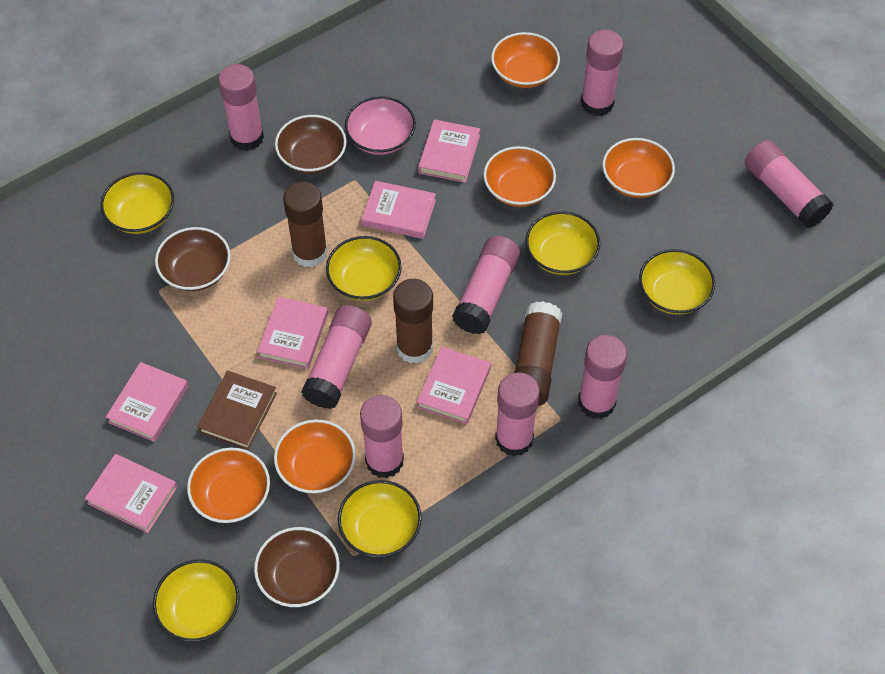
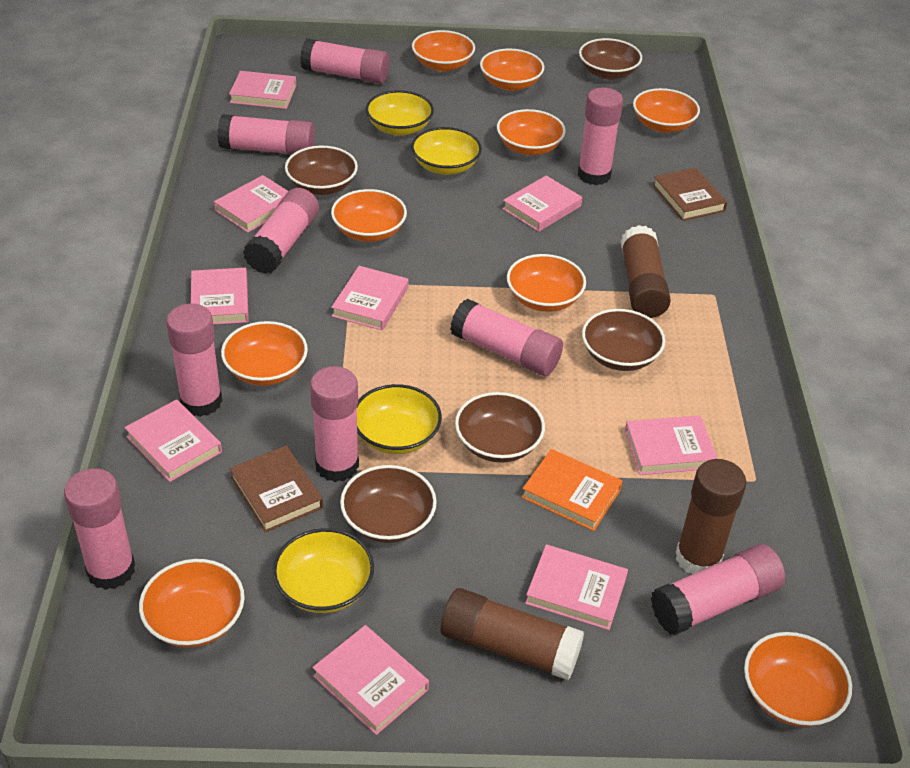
brown book: [198,371,277,450] = 1 -> [229,446,323,532] [653,168,727,221] = 2
brown bowl: [155,227,231,291] [254,527,340,607] [275,115,347,174] = 3 -> [285,146,358,195] [340,465,437,543] [455,392,545,463] [579,38,642,80] [582,309,665,371] = 5
orange book: none = 0 -> [521,449,623,531] = 1
orange bowl: [187,447,270,523] [274,419,356,493] [483,146,556,207] [491,32,560,88] [602,138,675,198] = 5 -> [139,559,245,648] [221,321,308,386] [331,189,407,242] [412,30,475,72] [480,49,544,91] [497,109,566,155] [507,254,586,312] [633,88,700,133] [744,632,852,727] = 9
pink book: [85,454,177,533] [106,362,189,442] [257,297,328,369] [362,181,436,239] [417,346,491,424] [418,119,480,183] = 6 -> [124,399,222,482] [191,268,249,325] [214,175,288,233] [229,71,296,109] [312,625,429,735] [331,266,409,330] [503,176,582,232] [525,544,628,630] [625,415,718,475] = 9
pink bowl: [345,96,416,155] = 1 -> none = 0
pink glue stick: [218,64,264,151] [301,305,372,409] [360,395,404,478] [452,236,520,334] [495,372,540,456] [578,335,627,419] [581,30,624,116] [745,140,833,228] = 8 -> [64,468,135,590] [166,303,222,417] [218,114,315,155] [243,188,319,274] [300,38,389,84] [310,366,359,482] [450,299,563,376] [578,87,623,185] [651,544,785,635] = 9
yellow bowl: [101,172,174,234] [153,559,240,642] [326,236,402,301] [338,480,422,558] [526,211,600,275] [639,249,715,315] = 6 -> [273,528,374,613] [357,384,442,454] [366,90,434,136] [411,127,482,175] = 4

